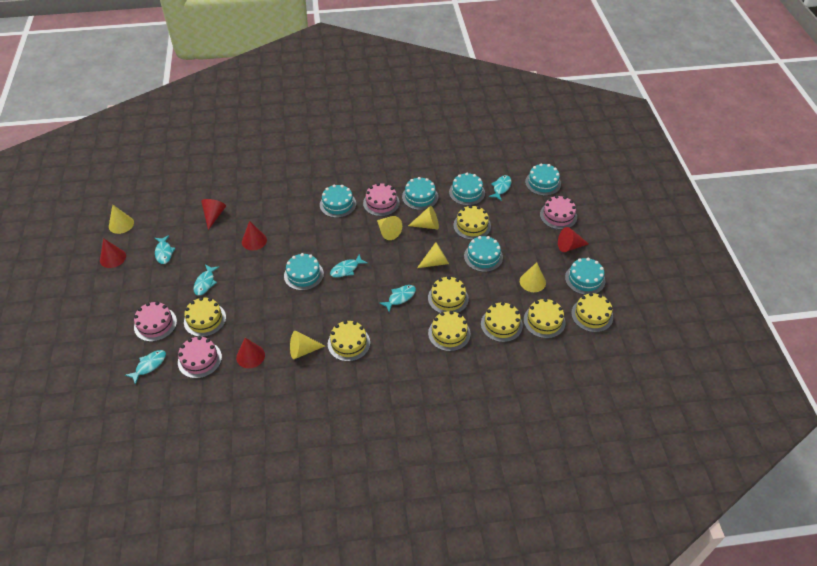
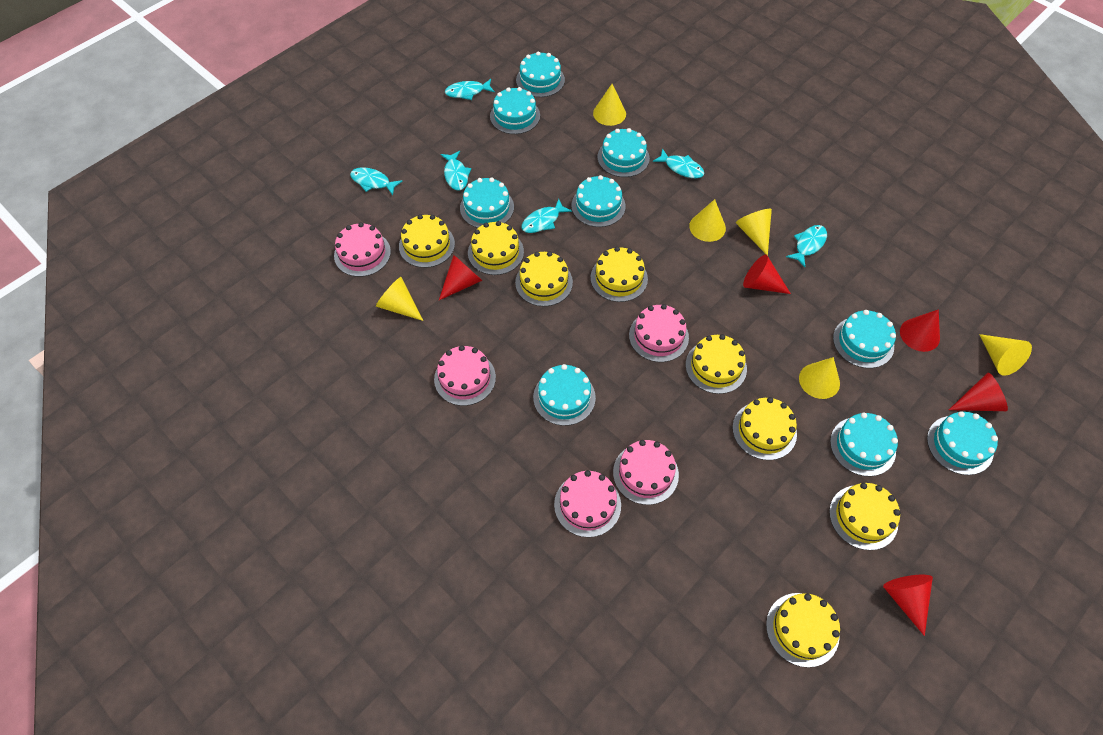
pink cake: [134,302,177,342] [178,336,222,378] [363,183,400,216] [540,195,577,230] = 4 -> [334,222,391,277] [434,345,496,406] [554,470,621,537] [613,440,679,505] [629,304,689,362] = 5
turquoise cake: [284,253,324,290] [320,184,356,218] [402,177,438,210] [449,173,485,206] [464,236,503,272] [525,163,561,196] [565,258,605,295] = 7 -> [460,178,514,228] [490,87,540,134] [516,51,565,97] [533,364,596,426] [571,175,626,227] [598,128,650,177] [830,413,898,476] [833,310,896,368] [927,411,998,475] = 9

